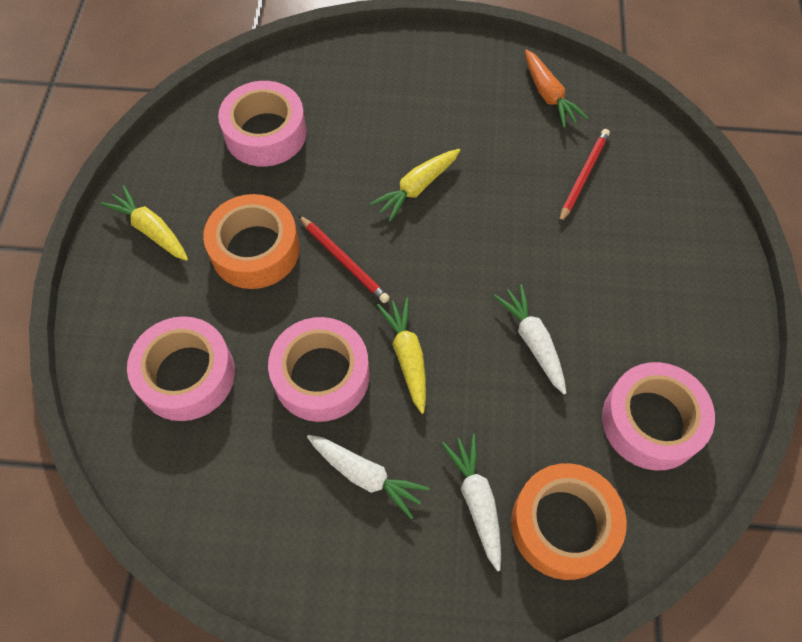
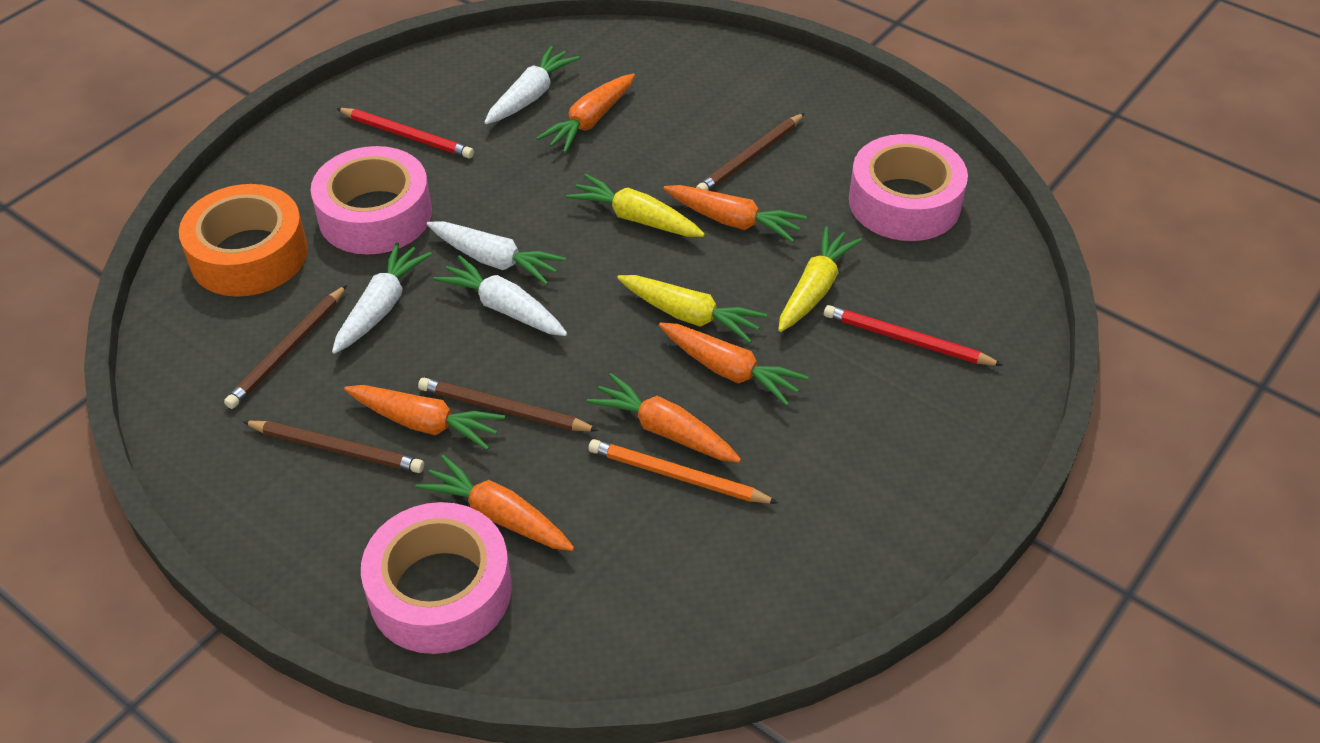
brown pencil: none = 0 -> [224,285,347,409] [242,421,424,473] [418,378,599,431] [696,113,805,191] = 4
orange carrot: [525,49,588,128] = 1 -> [344,385,505,450] [415,455,574,551] [536,73,635,153] [587,373,741,463] [659,322,809,406] [663,185,807,242] = 6
orange pencil: none = 0 -> [588,439,778,504] = 1
orange tape: [203,194,300,289] [511,463,627,580] = 2 -> [179,184,308,297] = 1
pink tape: [127,316,235,421] [218,81,307,167] [268,317,370,422] [602,362,715,470] = 4 -> [311,146,432,255] [361,502,512,654] [849,134,968,241] = 3
white carrot: [307,435,429,520] [441,434,501,571] [494,284,566,394] = 3 -> [332,242,432,354] [427,221,566,285] [433,255,567,336] [484,46,579,124] = 4

